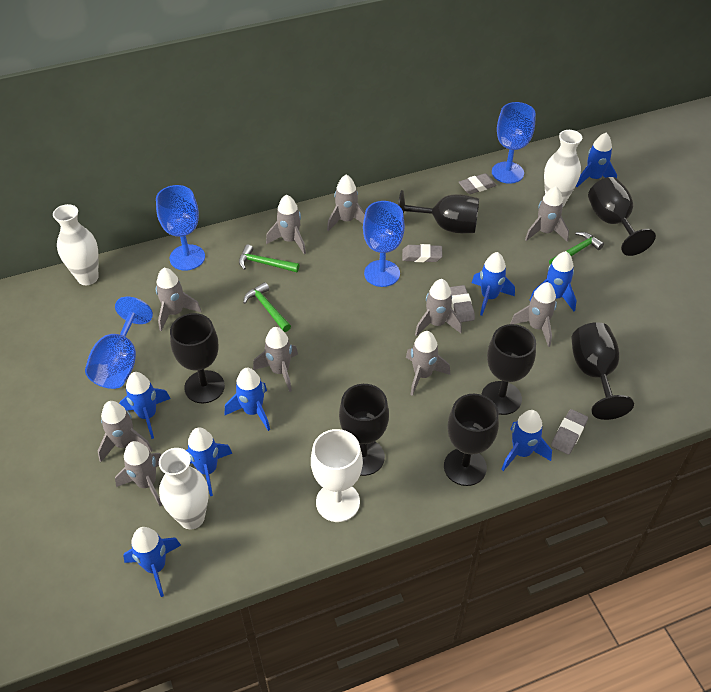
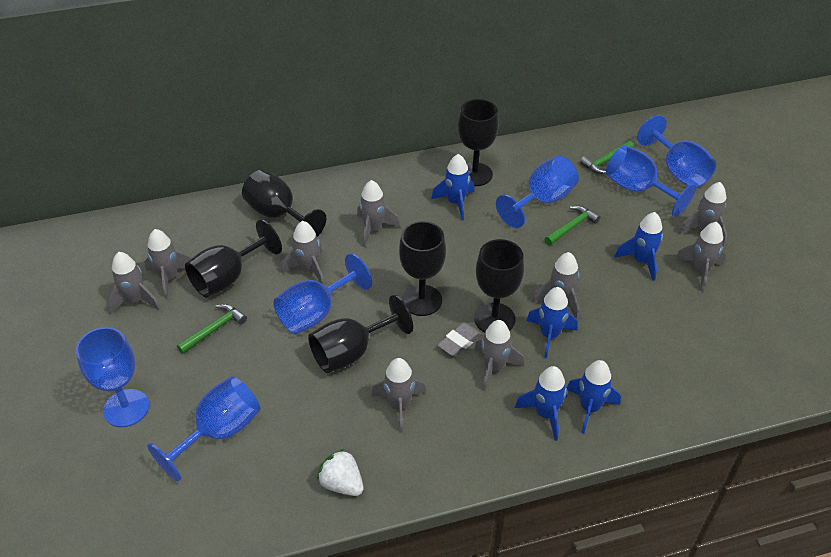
black goblet: [170,313,225,403] [339,384,389,476] [398,190,479,233] [444,394,499,486] [481,324,536,415] [571,322,634,420] [588,177,656,256] = 7 -> [185,219,282,297] [242,170,326,237] [308,295,413,373] [399,221,446,316] [458,99,499,186] [474,239,524,332] = 6
blue goblet: [85,297,153,389] [156,185,205,271] [363,201,405,287] [492,102,536,184] = 4 -> [76,327,149,427] [147,376,260,481] [274,254,372,334] [496,156,579,228] [606,145,696,217] [637,115,716,188] = 6
blue rocket: [119,372,171,439] [123,527,181,597] [186,428,232,496] [225,368,270,431] [472,252,515,316] [501,410,552,471] [530,251,577,311] [576,133,617,187] = 8 -> [431,154,475,220] [515,366,568,441] [526,287,578,359] [567,360,621,434] [614,212,663,281] = 5
grey eraser: [402,244,442,262] [450,285,475,322] [459,173,497,194] [551,409,588,455] = 4 -> [437,322,482,357] = 1
grey rocket: [98,401,152,462] [115,441,162,506] [156,268,202,331] [253,327,298,392] [266,195,306,254] [327,175,365,231] [406,331,450,396] [415,279,462,336] [510,282,557,347] [525,186,569,242] = 10 -> [107,252,160,314] [144,229,191,299] [281,221,325,285] [357,180,400,247] [371,358,426,433] [474,320,524,392] [532,252,580,320] [674,222,725,291] [678,182,727,247] = 9
white goblet: [311,429,363,522] = 1 -> none = 0
white strawberry: none = 0 -> [317,449,363,496] = 1
white vase: [53,204,99,285] [159,448,209,530] [544,130,582,206] = 3 -> none = 0

